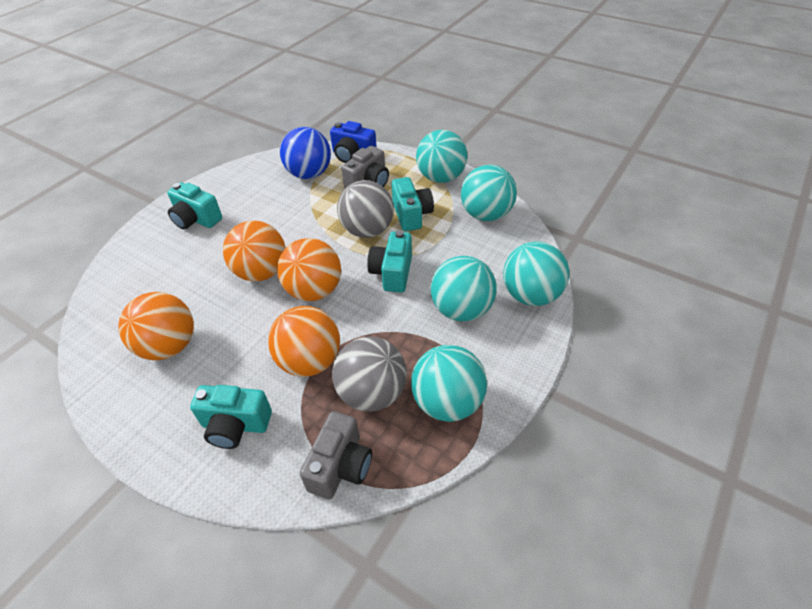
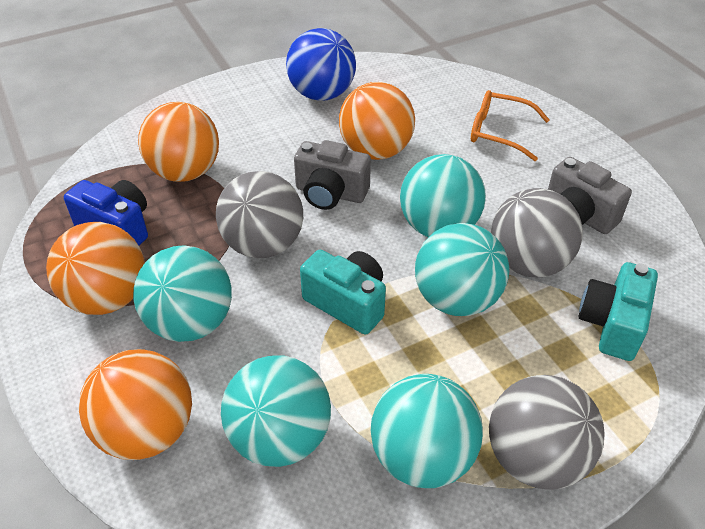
grey ball: [332,336,407,412] [337,180,394,238] = 2 -> [216,171,303,258] [489,375,604,489] [491,188,583,277] = 3
orange glasses: none = 0 -> [471,90,550,161] = 1
turquoise camera: [167,182,222,230] [190,385,272,449] [367,230,412,292] [391,177,434,231] = 4 -> [300,250,386,335] [579,262,658,361] = 2

